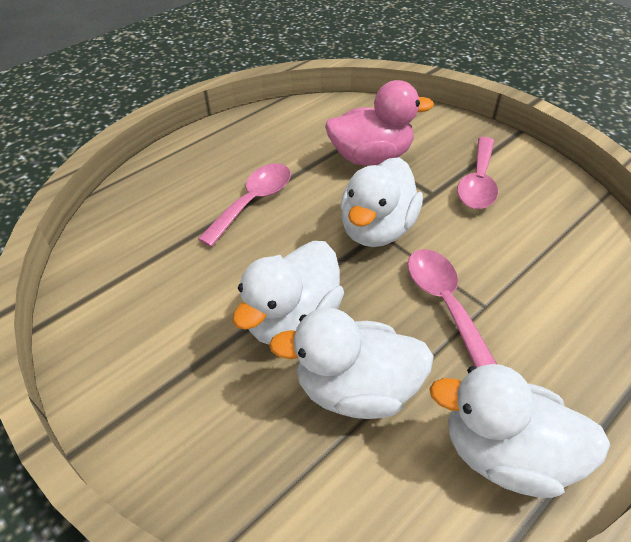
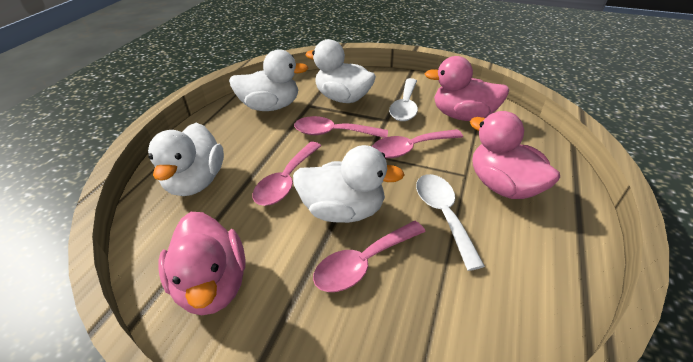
pink duck: [325,80,434,166] = 1 -> [158,212,246,315] [425,56,509,121] [470,111,560,199] = 3
pink spoon: [198,163,291,247] [408,249,497,367] [457,137,498,209] = 3 -> [253,142,321,206] [294,116,388,138] [313,221,426,292] [372,129,463,158] = 4
white spoon: none = 0 -> [389,78,418,121] [416,174,485,271] = 2

